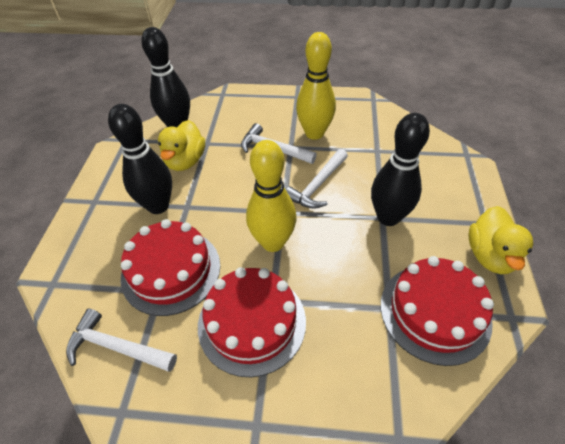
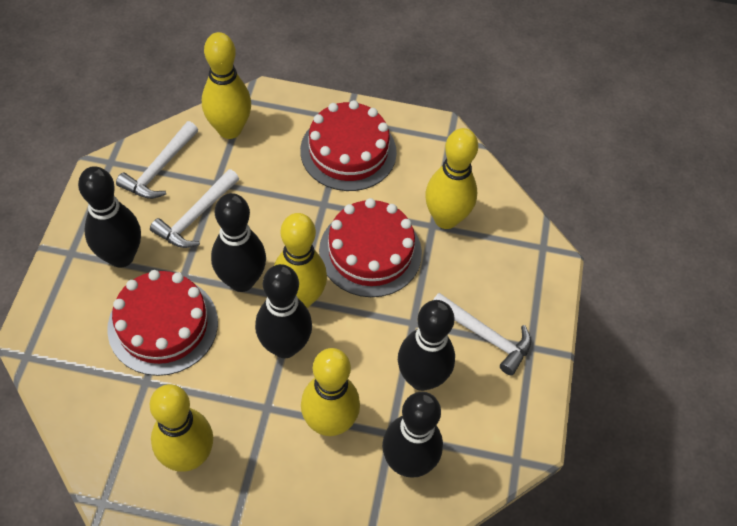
black bowling pin: [108,104,172,214] [141,27,190,127] [371,113,430,226] = 3 -> [78,166,141,268] [211,193,266,292] [255,264,312,358] [382,392,443,478] [398,300,455,391] = 5
yellow bowling pin: [246,140,296,252] [296,32,336,140] = 2 -> [150,384,213,472] [202,32,251,139] [274,213,327,308] [301,348,360,436] [425,128,478,229] = 5
yellow duck: [158,120,205,171] [468,206,533,274] = 2 -> none = 0

